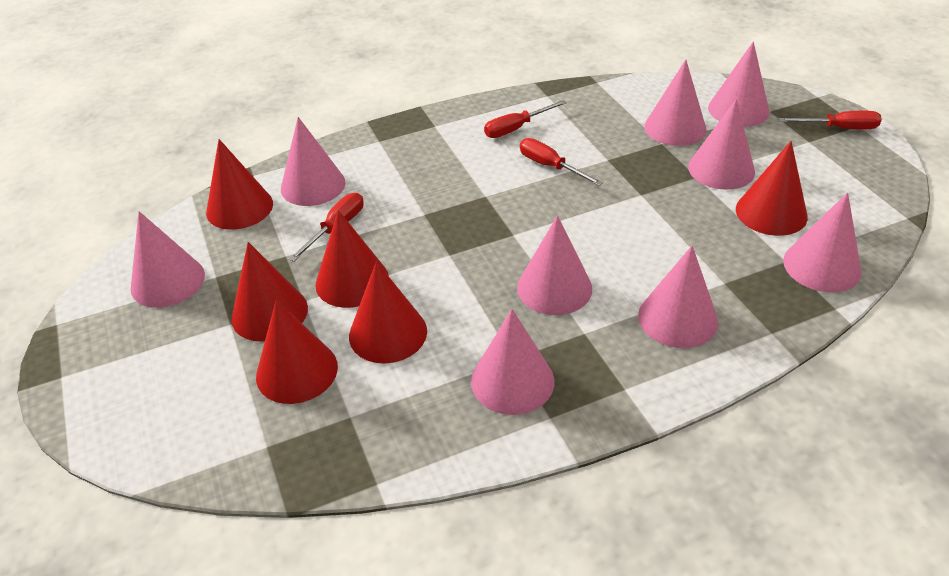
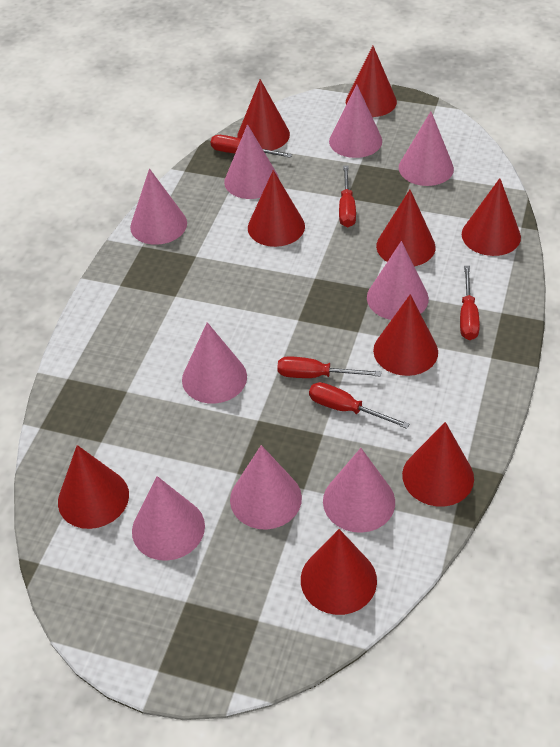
red cone: [206,139,273,230] [231,242,308,342] [256,300,338,404] [315,210,389,308] [349,261,427,363] [736,141,808,236] = 6 -> [58,445,129,529] [237,79,290,151] [248,170,305,247] [301,529,377,615] [346,46,397,117] [373,294,438,376] [376,189,436,266] [402,422,474,506] [462,178,521,256] = 9
red screwdriver: [289,193,363,262] [484,100,567,138] [520,138,603,186] [779,111,881,129] = 4 -> [211,135,292,158] [277,356,381,378] [309,382,409,429] [339,165,356,227] [460,266,480,340] = 5

